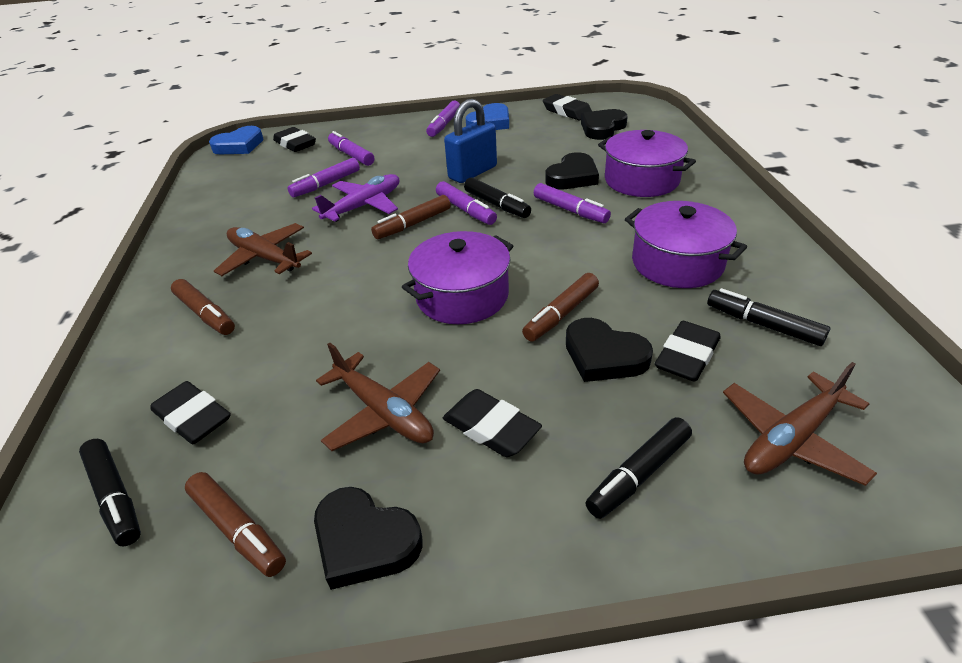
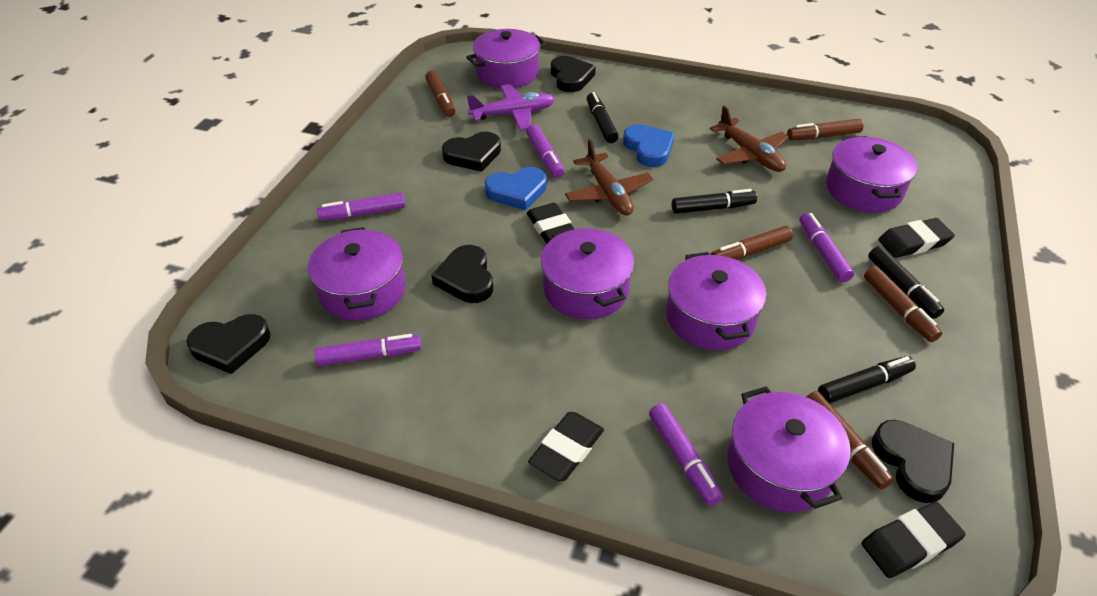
black eraser: [150,381,231,444] [273,127,316,152] [443,389,542,457] [543,94,592,120] [655,321,721,382] = 5 -> [527,203,574,244] [528,412,604,481] [862,502,966,578] [878,218,955,258] = 4
black heart: [314,487,423,590] [545,152,599,189] [566,318,653,382] [581,109,628,140] = 4 -> [186,314,271,374] [431,245,493,303] [442,132,501,172] [551,56,596,92] [872,420,954,503] = 5
blue padlock: [444,99,497,183] = 1 -> none = 0
brown marker: [171,279,235,335] [185,472,286,577] [371,195,451,239] [522,273,599,342] = 4 -> [425,71,456,117] [710,226,793,260] [787,119,864,140] [807,391,894,489] [864,266,942,342] = 5
brown plane: [214,223,312,276] [316,343,440,451] [723,362,877,486] = 3 -> [565,139,653,216] [710,106,789,172] = 2
purple pot: [402,231,513,324] [598,130,696,197] [625,201,747,288] = 3 -> [308,227,405,321] [466,29,546,88] [541,227,634,319] [666,252,767,350] [728,386,851,512] [826,136,917,213] = 6

